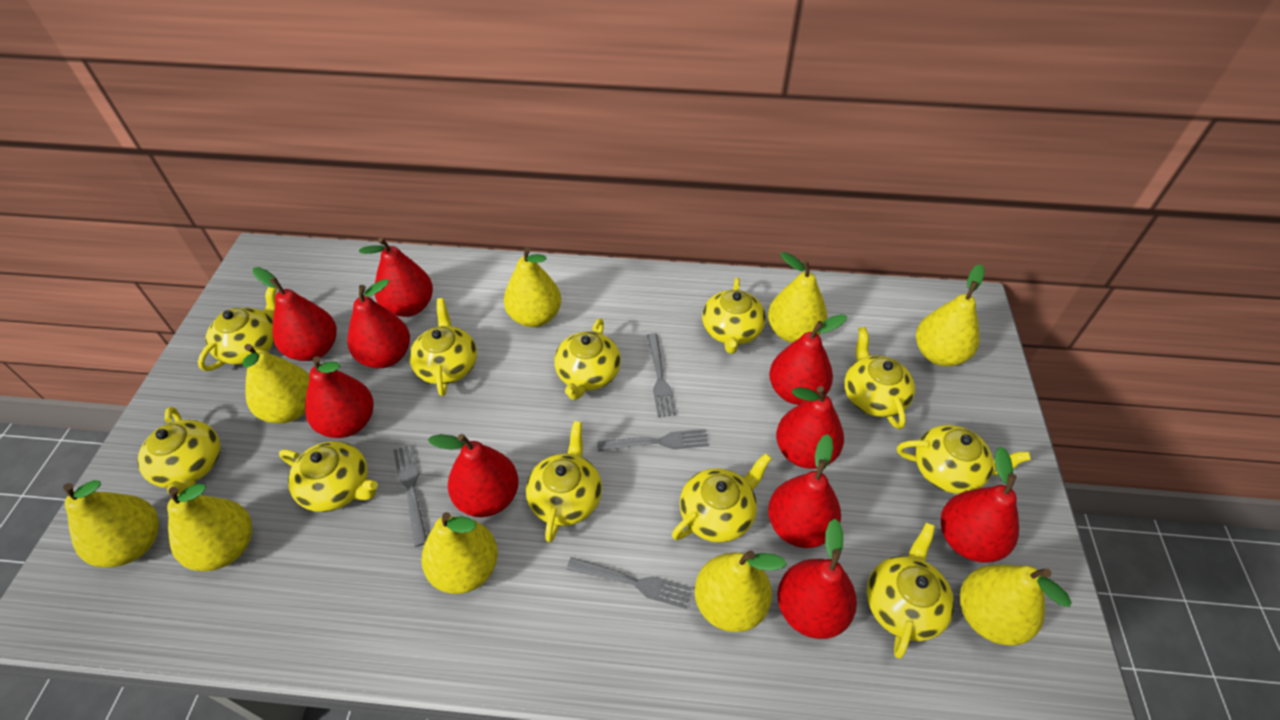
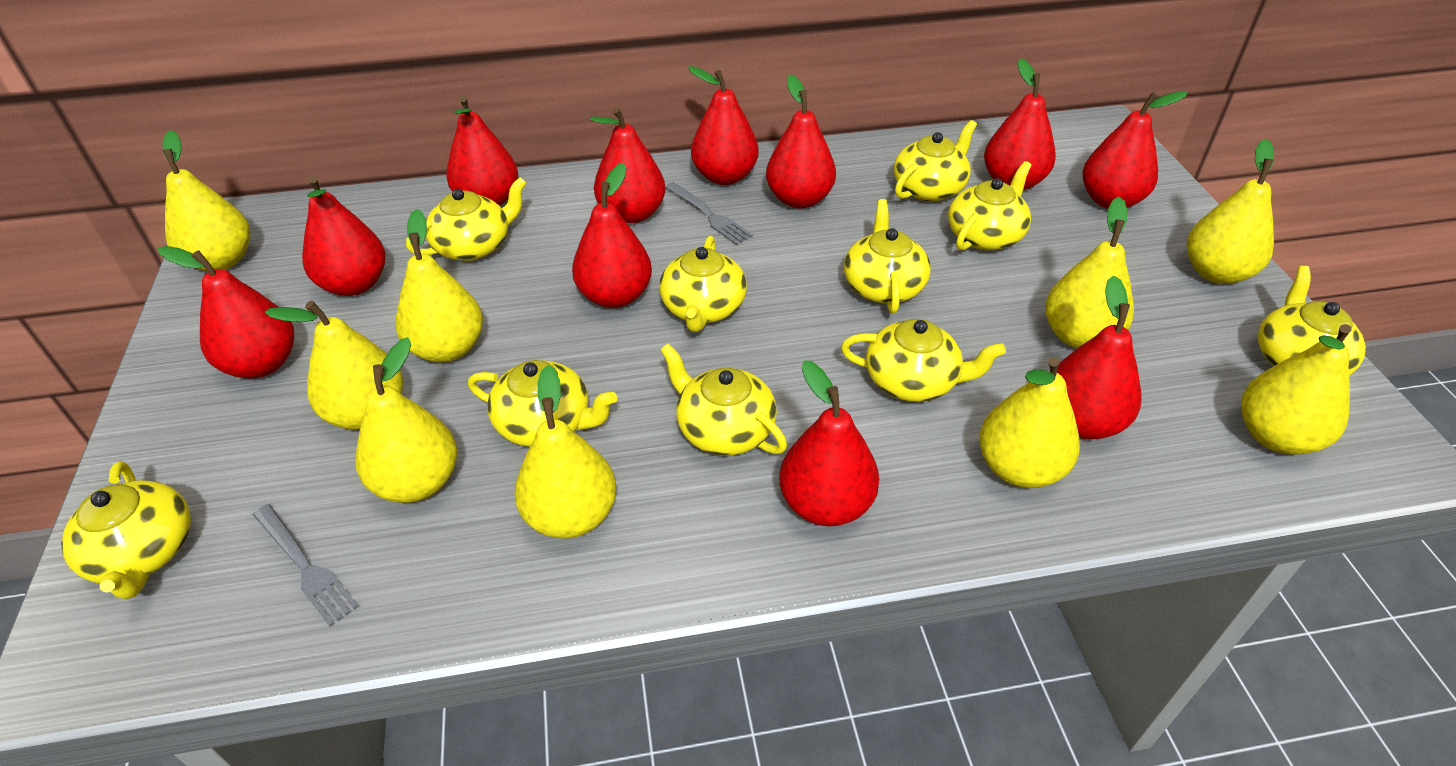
grey fork: [393,444,427,547] [567,557,692,609] [597,429,709,452] [647,333,676,417] = 4 -> [253,504,359,626] [665,182,753,245] = 2
red pear: [253,267,337,361] [305,356,374,438] [347,279,410,368] [359,237,433,317] [428,434,519,517] [768,434,841,548] [769,314,847,405] [776,386,844,469] [778,519,857,639] [941,446,1019,563] = 10 -> [158,246,294,379] [302,176,386,296] [446,96,518,206] [572,163,652,308] [590,107,665,223] [688,66,759,185] [766,74,836,208] [779,360,879,526] [984,59,1056,190] [1057,275,1142,439] [1082,91,1188,209] = 11
yellow teapot: [137,407,220,495] [198,287,277,371] [279,441,378,512] [409,298,477,396] [526,421,602,542] [554,318,621,400] [672,453,772,543] [702,278,766,354] [844,327,915,429] [867,523,954,658] [897,425,1031,494] = 11 -> [61,461,191,599] [406,177,527,261] [468,360,617,447] [659,236,747,332] [660,343,787,456] [841,319,1006,402] [844,199,931,313] [894,120,977,201] [948,161,1031,251] [1258,266,1366,376] = 10

